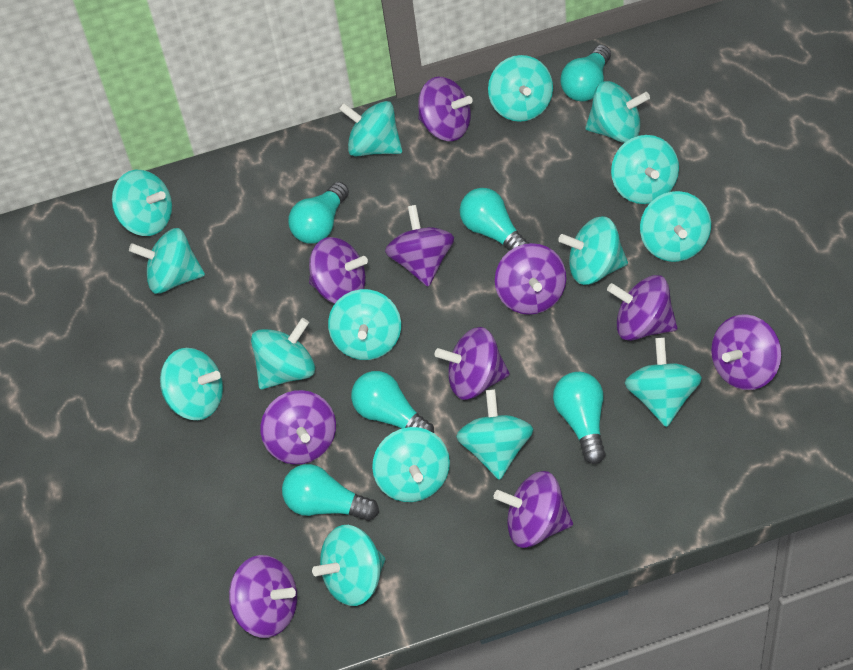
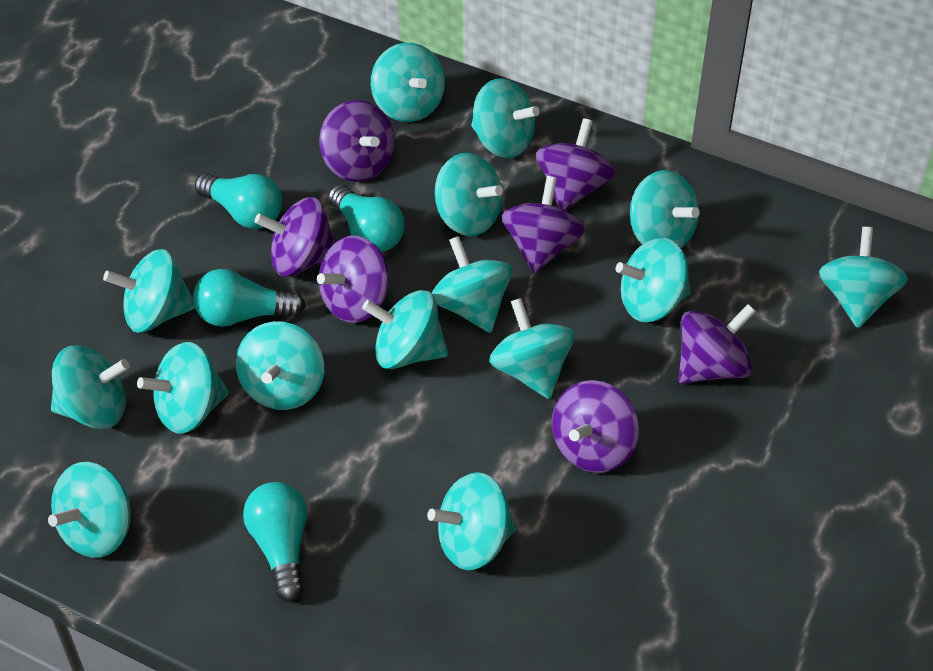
purple spinning top: [229,555,297,638] [261,390,336,464] [309,237,368,304] [385,205,454,287] [418,77,473,141] [435,327,510,400] [494,471,573,548] [495,243,566,315] [607,275,677,341] [711,314,782,390] = 10 -> [254,197,336,276] [317,236,389,323] [319,100,395,182] [502,176,585,274] [536,118,615,210] [552,380,639,473] [679,304,756,384] = 7
turquoise light bulb: [282,464,379,521] [288,182,349,244] [351,371,434,433] [460,188,530,250] [553,372,606,464] [560,45,611,102] = 6 -> [193,269,306,327] [194,173,283,229] [243,482,308,602] [328,185,405,252] = 4

